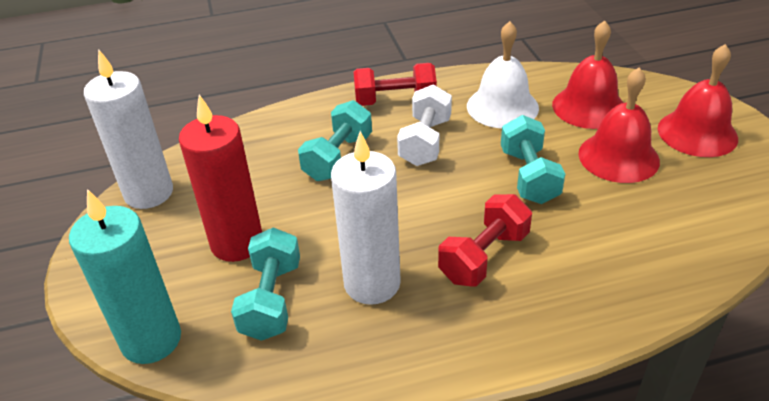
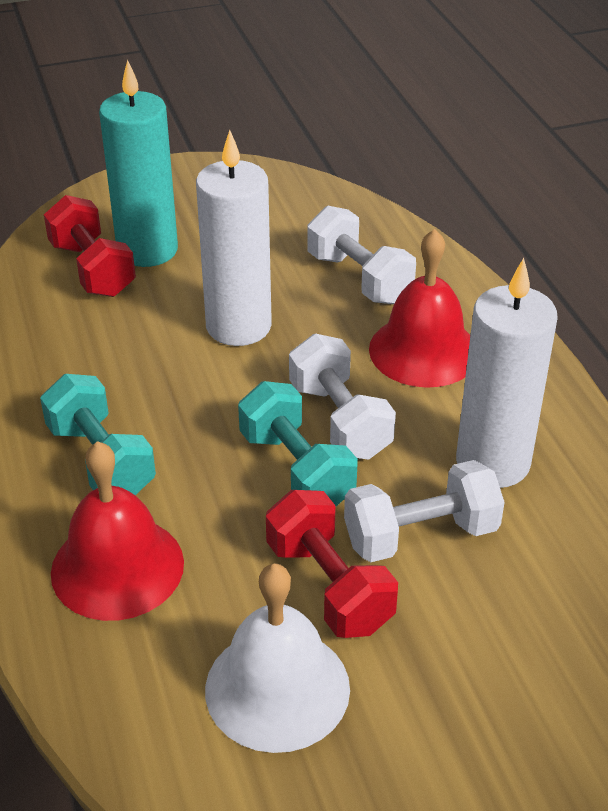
red bell: [552,21,623,129] [578,67,660,183] [658,44,738,157] = 3 -> [51,441,184,621] [369,229,470,388] = 2
red candle: [179,95,262,262] = 1 -> none = 0
turquoise dumbbell: [231,227,300,341] [298,100,372,181] [501,115,565,204] = 3 -> [40,374,156,495] [238,381,358,506] = 2
white dumbbell: [397,84,452,166] = 1 -> [289,334,396,460] [307,206,416,304] [344,460,505,562] = 3

